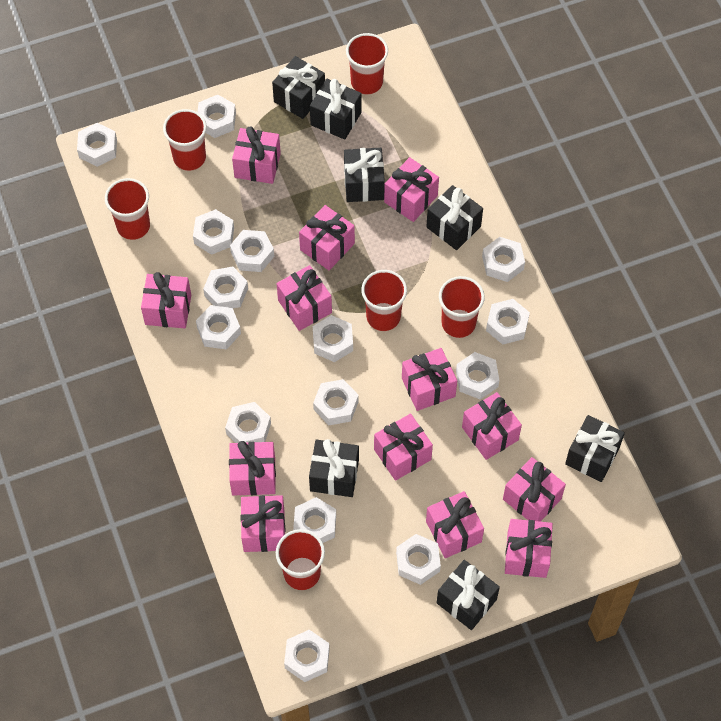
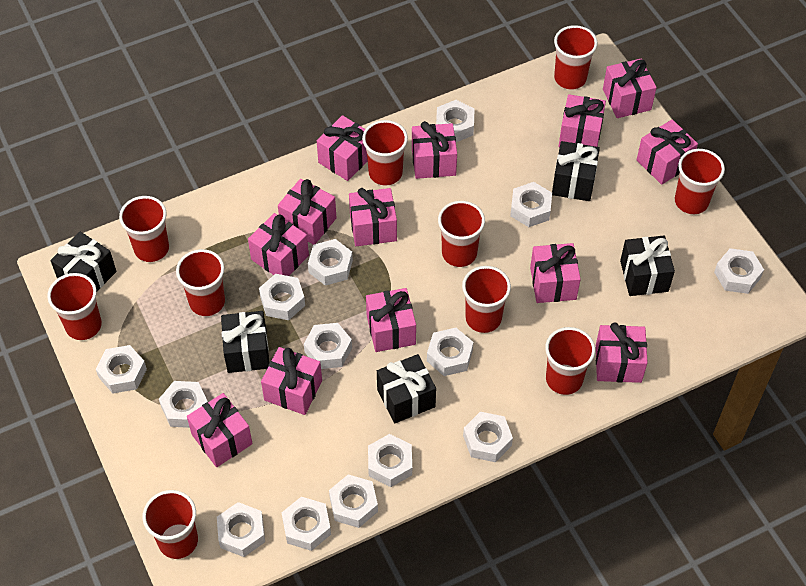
black gift: [272,56,325,119] [309,439,359,497] [310,79,361,140] [344,148,385,202] [426,185,483,250] [437,560,500,630] [565,415,625,482] = 7 -> [50,232,116,291] [221,311,269,373] [377,354,436,423] [552,141,600,201] [620,236,675,296] = 5
red cup: [105,178,150,240] [163,109,207,171] [276,529,325,590] [346,33,388,95] [361,270,407,331] [439,276,485,338] = 6 -> [47,273,102,340] [119,196,169,262] [142,490,198,559] [176,249,225,316] [362,120,408,186] [438,201,485,267] [462,266,511,333] [545,327,595,395] [554,25,598,90] [675,149,725,214] = 10
white nut: [77,123,117,167] [193,209,234,255] [196,305,241,350] [197,95,236,138] [203,267,248,308] [225,402,271,443] [230,230,274,272] [284,630,330,682] [293,497,336,543] [313,315,353,362] [313,379,359,425] [396,534,441,585] [456,352,499,400] [482,237,525,282] [486,299,530,345] = 15 -> [96,345,147,393] [159,381,208,428] [217,502,265,557] [259,274,305,320] [282,497,331,551] [304,323,352,369] [308,239,353,286] [329,474,378,528] [368,434,412,487] [427,328,474,376] [436,100,475,142] [463,412,513,462] [510,182,552,227] [714,248,764,294] = 14

